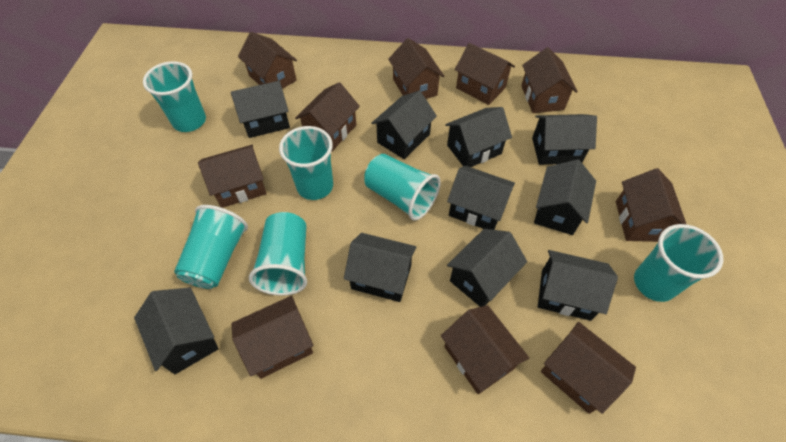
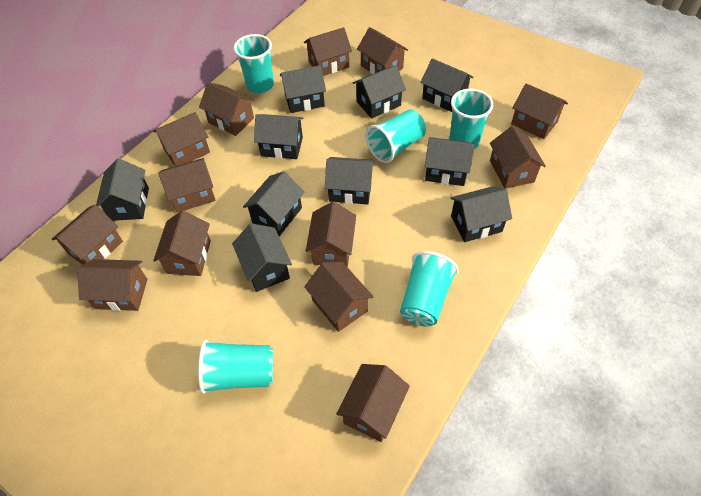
brown house: [198,145,266,208] [231,296,314,379] [238,32,297,89] [295,82,360,151] [388,38,444,99] [441,305,529,394] [455,43,515,105] [521,48,578,113] [541,322,636,414] [616,168,686,242] = 10 -> [52,205,123,265] [77,259,147,311] [153,112,210,166] [153,210,211,276] [158,158,216,213] [199,83,254,136] [304,27,352,76] [304,262,374,332] [306,202,356,267] [336,364,410,442] [357,27,408,74] [490,126,546,189] [511,83,568,139] = 13
turquoise cup: [143,61,206,132] [174,205,248,289] [249,212,307,296] [279,126,333,200] [364,154,441,221] [634,224,723,302] = 6 -> [198,340,274,394] [234,34,274,93] [365,109,426,163] [400,251,459,327] [449,88,494,149] = 5

